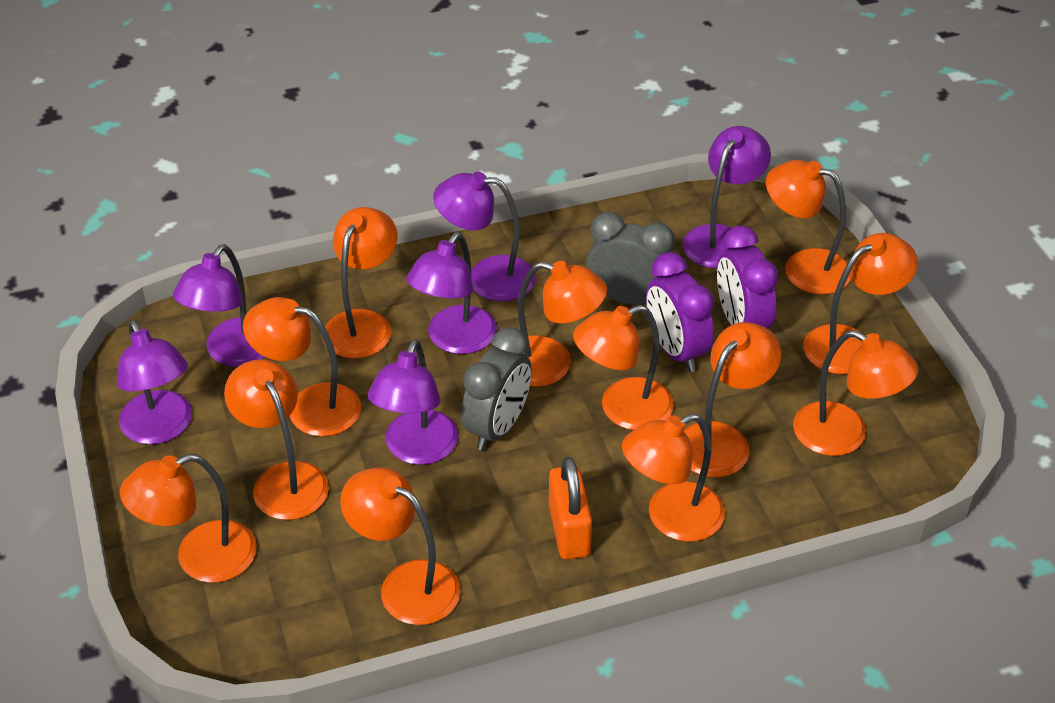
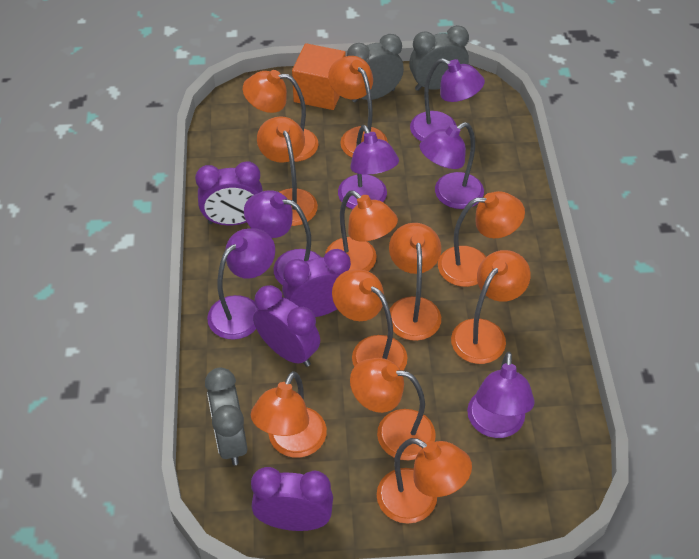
grey clock: [461,327,532,451] [586,212,675,305] = 2 -> [205,368,247,465] [347,34,404,103] [409,25,469,91] = 3
orange cube: none = 0 -> [292,43,346,110] = 1
orange lamp: [120,454,257,583] [224,359,329,520] [243,297,361,437] [324,207,397,359] [340,468,461,625] [518,261,607,387] [573,305,674,430] [622,414,725,542] [683,322,781,477] [766,160,851,294] [793,330,918,456] [803,233,918,374] = 12 -> [243,70,318,162] [251,371,327,458] [257,116,318,226] [325,191,398,272] [328,56,388,158] [332,269,408,371] [350,358,436,460] [377,438,472,524] [389,223,441,341] [438,191,525,287] [451,250,531,364] = 11
orange padlock: [549,457,592,559] = 1 -> none = 0
purple clock: [646,252,714,372] [717,226,778,329] = 2 -> [195,161,263,226] [251,467,333,531] [253,285,320,367] [282,249,351,317] = 4

